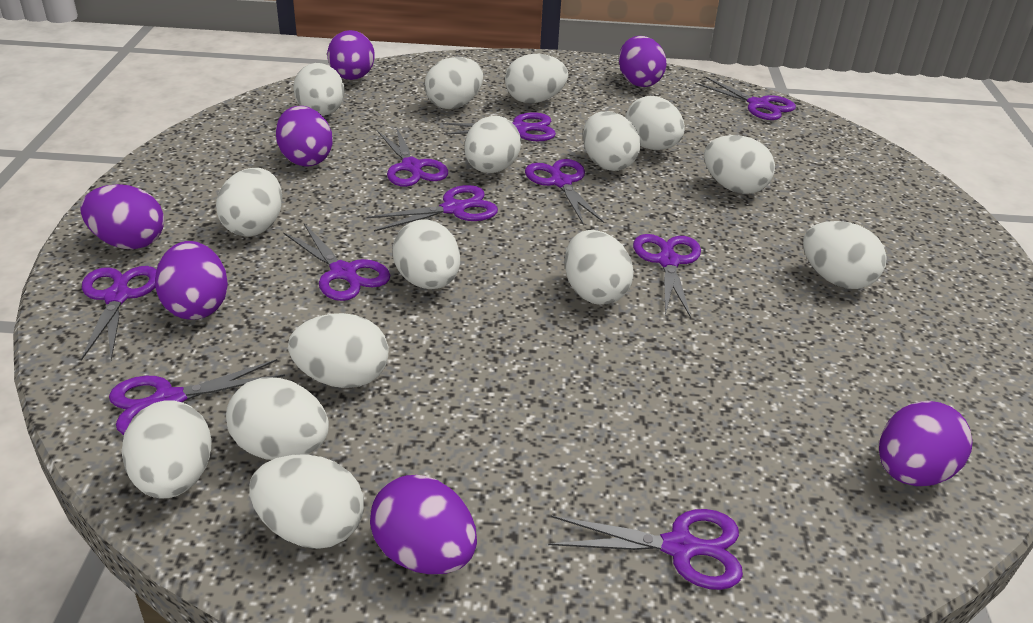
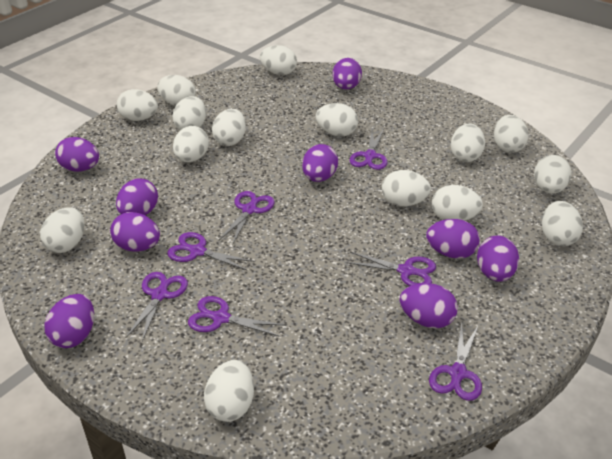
purple egg: [80,184,164,250] [155,241,228,320] [276,106,333,167] [327,30,375,80] [370,475,477,574] [619,36,667,87] [879,401,973,486] = 7 -> [45,294,94,348] [55,137,99,172] [110,212,160,251] [116,178,158,215] [302,144,338,182] [332,58,362,90] [400,283,458,328] [426,219,480,259] [477,236,519,282] = 9
purple scissors: [81,266,156,361] [109,359,285,435] [283,224,390,301] [367,185,498,232] [377,126,448,187] [443,112,556,141] [525,159,604,225] [548,509,743,590] [633,234,701,318] [695,77,796,120] = 10 -> [126,272,188,341] [167,232,254,271] [188,296,285,337] [219,191,275,245] [346,252,436,286] [349,129,387,170] [429,322,482,401] = 7

